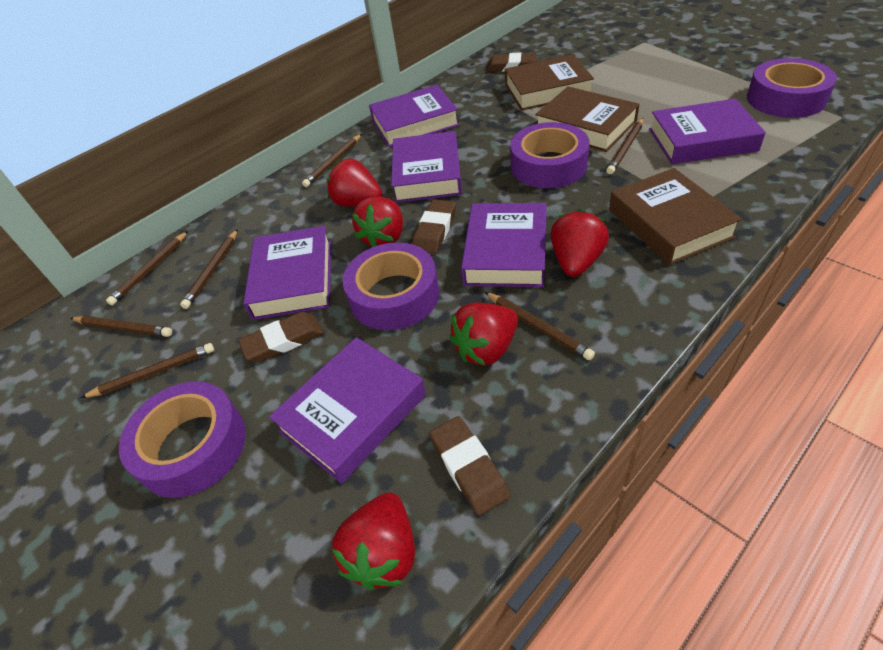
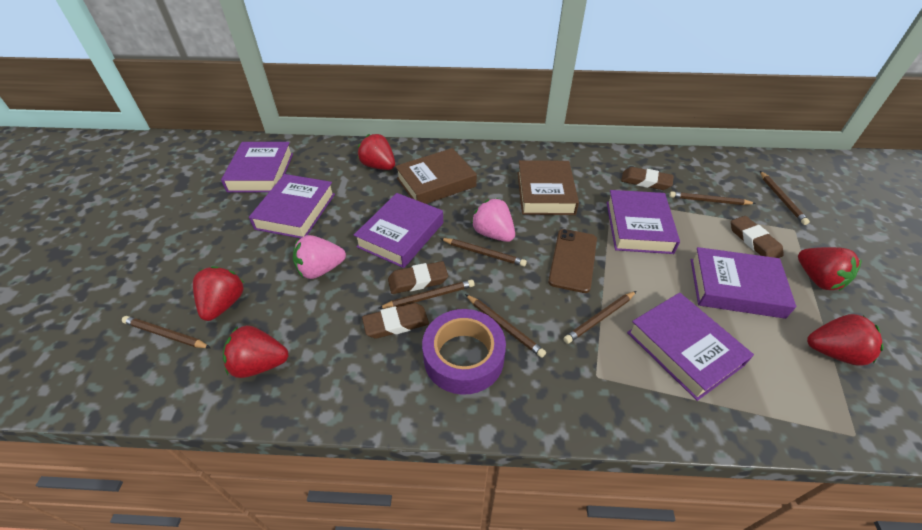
brown book: [505,54,594,111] [535,87,640,152] [609,168,742,265] = 3 -> [395,148,477,204] [517,160,579,215] = 2
brown phone: none = 0 -> [548,229,597,293] = 1
pink strawberry: none = 0 -> [293,235,346,279] [471,198,515,242] = 2
purple tape: [119,381,246,498] [343,242,439,330] [510,122,589,188] [747,58,837,118] = 4 -> [422,309,506,395] = 1

